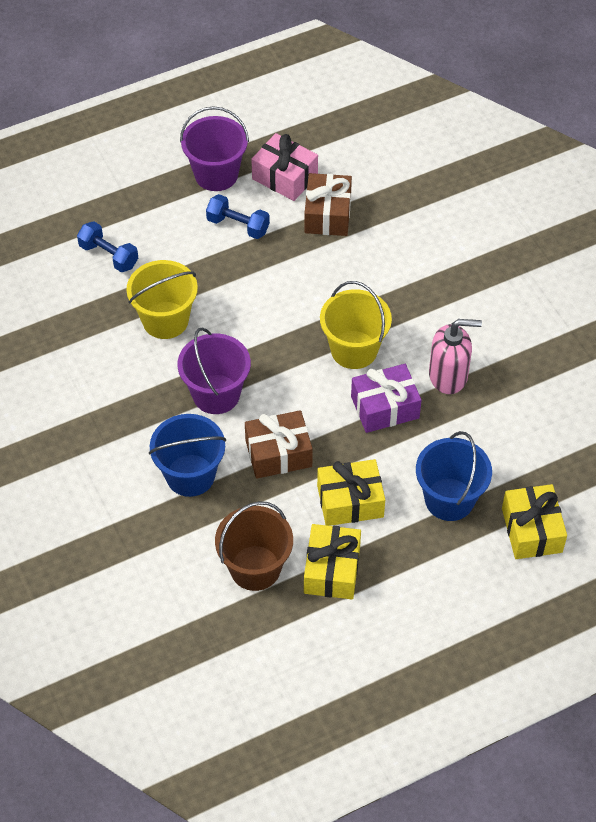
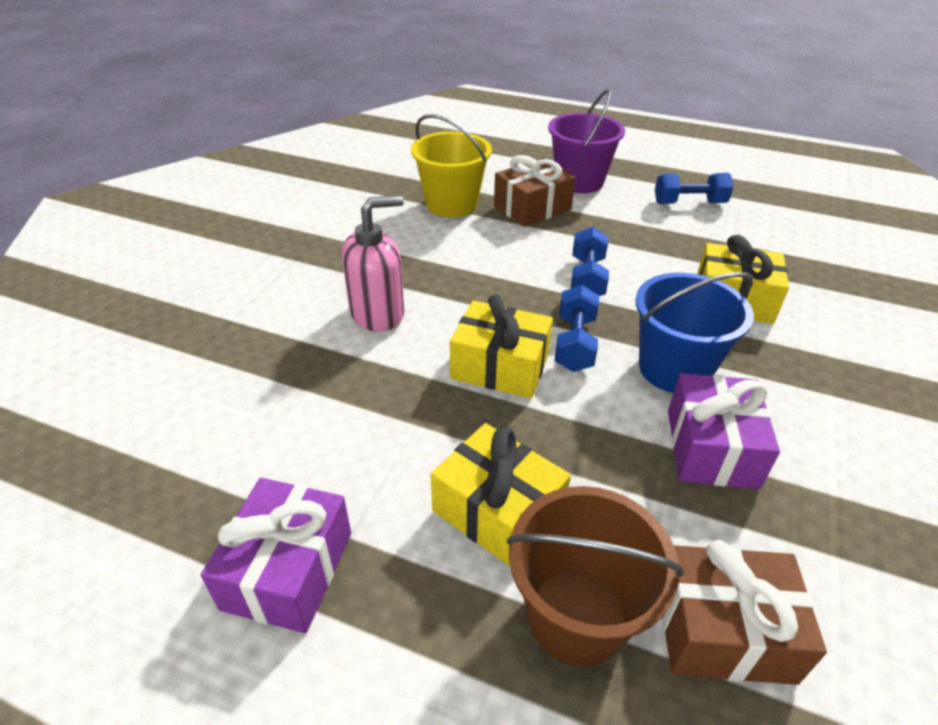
blue bucket: [149,414,226,497] [416,431,492,521] = 2 -> [636,272,754,393] = 1
blue dumbbell: [77,221,138,272] [206,194,270,239] = 2 -> [555,285,599,372] [571,227,609,296] [655,173,733,204] = 3
pink gift: [251,133,318,201] = 1 -> none = 0
purple bucket: [177,328,251,414] [180,106,249,191] = 2 -> [548,89,625,193] = 1
purple gift: [351,364,421,433] = 1 -> [201,478,351,633] [668,373,780,489] = 2
yellow bucket: [126,260,198,339] [320,281,392,369] = 2 -> [411,114,492,217] = 1

